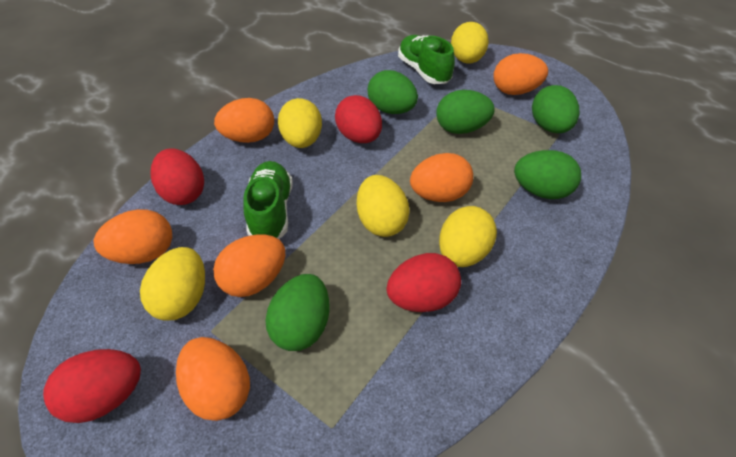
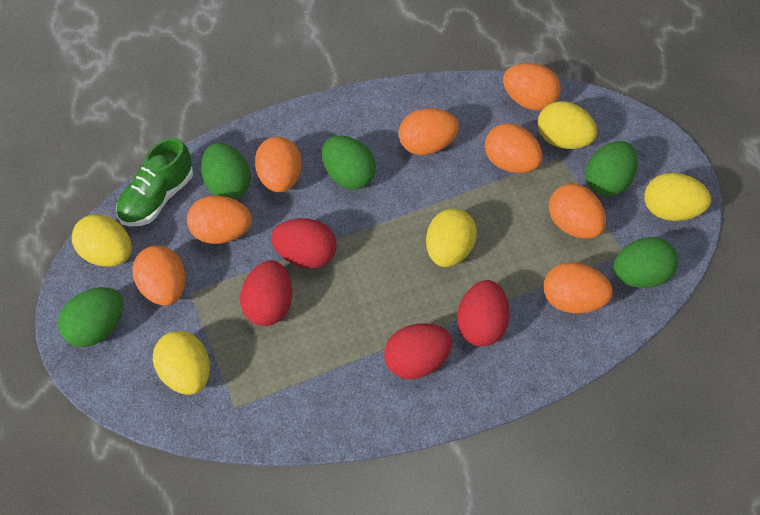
green shoe: [243,161,293,239] [398,35,455,84] = 2 -> [116,138,193,226] = 1
orange egg: [94,209,172,264] [176,337,250,421] [213,234,285,297] [214,98,274,143] [410,153,473,202] [493,53,548,95] = 6 -> [133,246,186,306] [187,195,252,244] [255,137,302,193] [399,108,459,155] [485,123,543,173] [503,63,561,111] [544,262,613,313] [549,183,606,239] = 8

